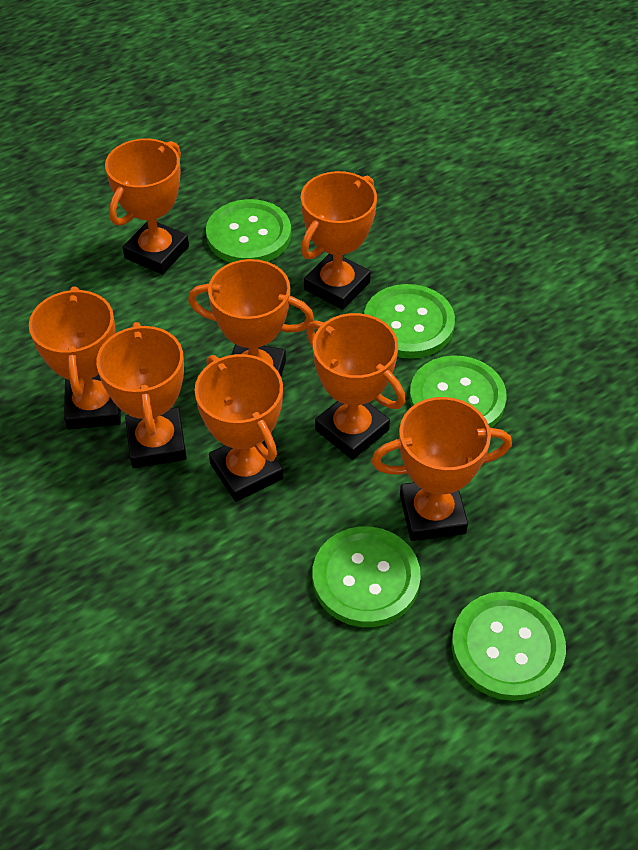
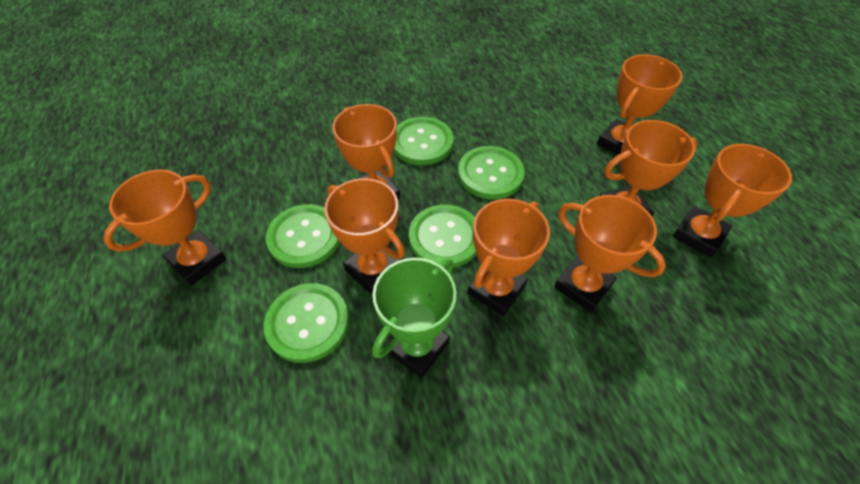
green trophy: none = 0 -> [372,258,456,378] = 1

